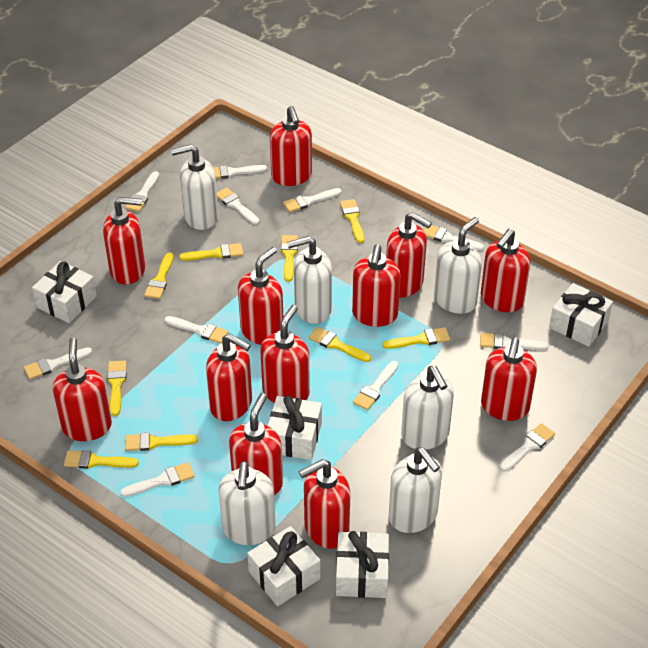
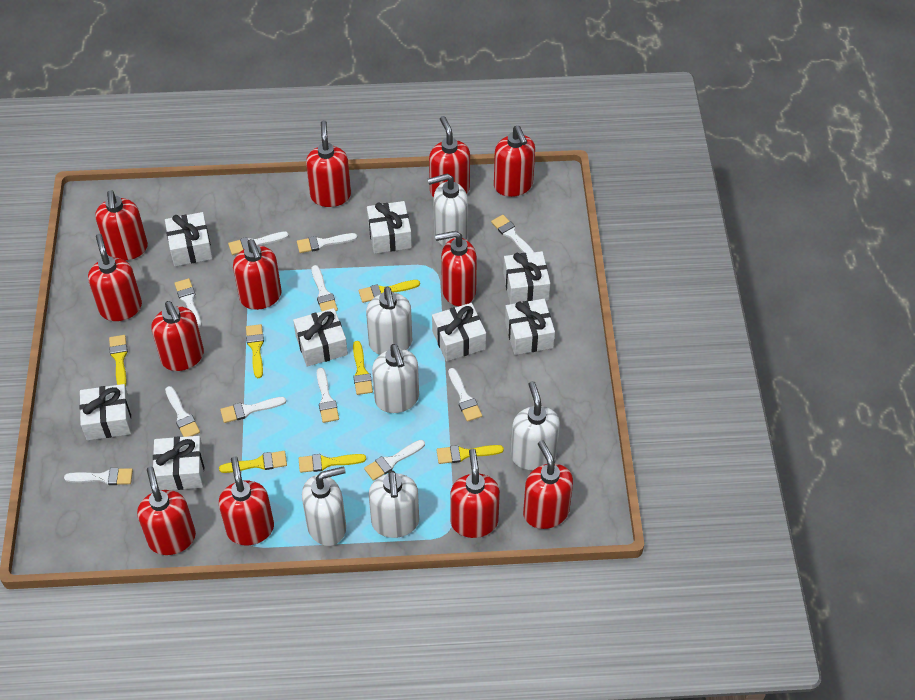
white gift: [32,261,97,323] [247,526,320,606] [268,395,322,460] [336,531,389,598] [549,283,613,347] = 5 -> [79,384,131,440] [153,436,204,490] [165,212,213,266] [293,308,348,367] [367,201,412,254] [432,303,486,361] [503,251,550,304] [505,299,555,355] = 8
yellow brush: [64,450,139,469] [107,361,127,416] [125,433,198,451] [144,252,173,299] [179,243,243,261] [281,235,298,282] [308,327,371,362] [340,199,364,243] [383,327,450,349] = 9 -> [109,335,128,387] [219,451,287,473] [246,324,264,378] [299,454,366,473] [353,341,373,395] [359,280,420,303] [437,445,504,464] = 7

